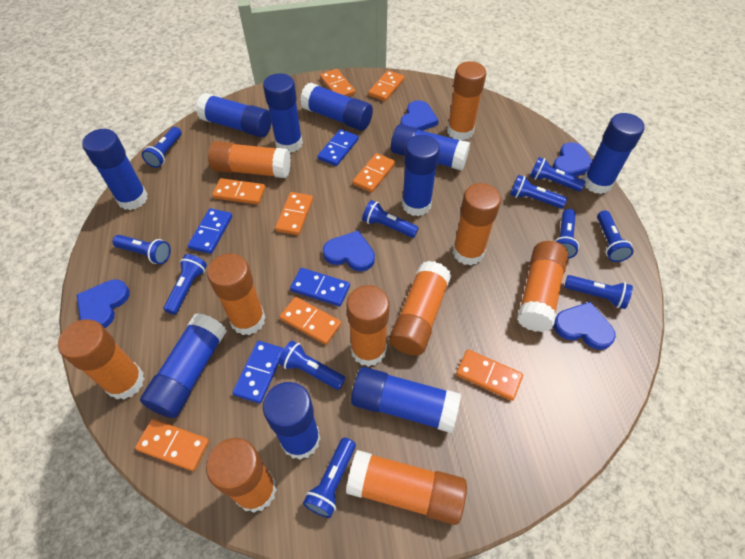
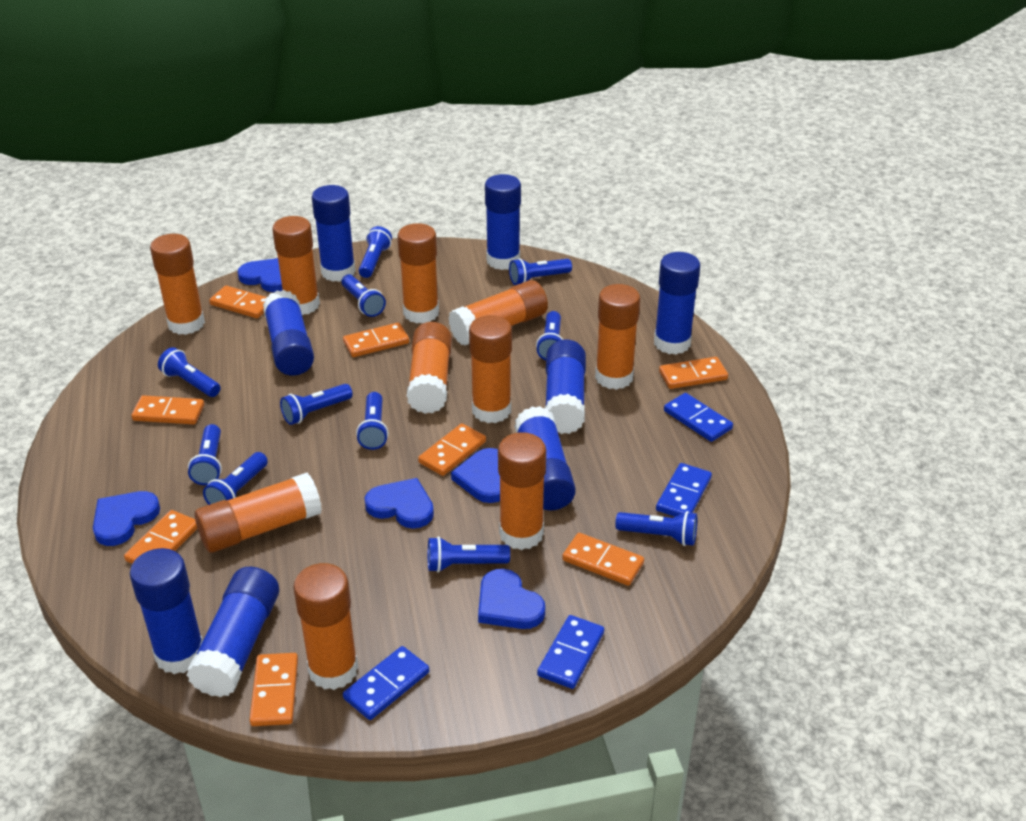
blue glue stick: [82,129,148,210] [140,313,226,418] [196,93,272,137] [263,73,303,153] [263,382,320,460] [300,83,373,131] [351,367,461,433] [391,124,470,171] [402,135,440,216] [583,113,645,194] = 10 -> [130,548,203,674] [186,567,279,697] [263,290,314,376] [312,185,356,282] [485,174,521,270] [514,406,576,510] [545,340,586,434] [654,252,700,354] = 8

